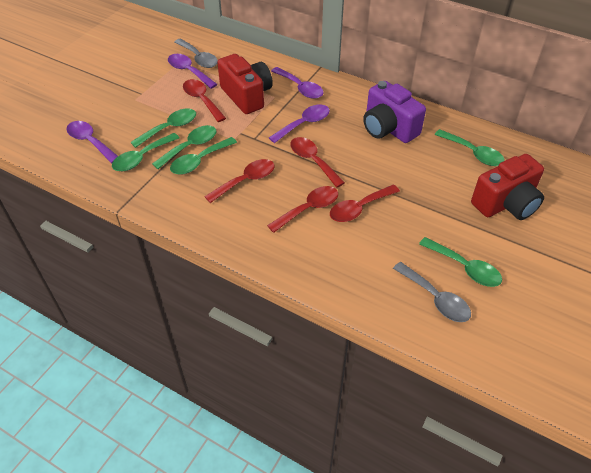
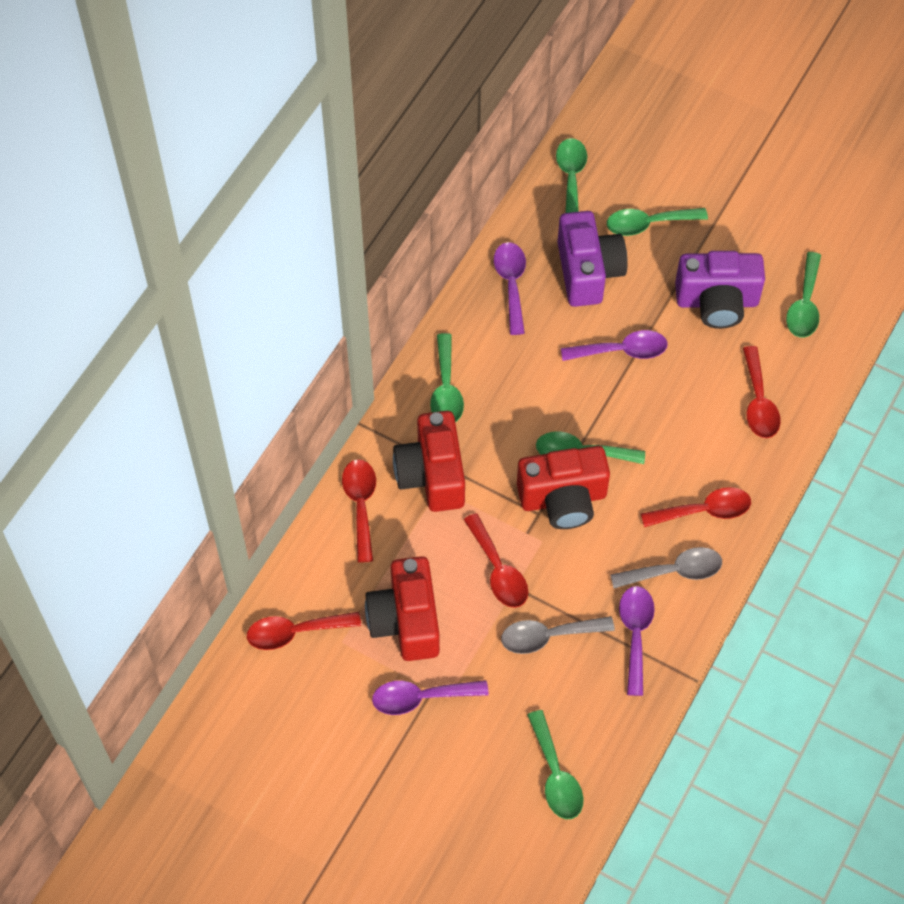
purple camera: [363,81,426,143] = 1 -> [557,211,627,307] [675,251,765,329] = 2
red camera: [217,54,273,114] [471,154,544,220] = 2 -> [365,556,440,661] [393,411,465,512] [517,446,610,529] = 3

